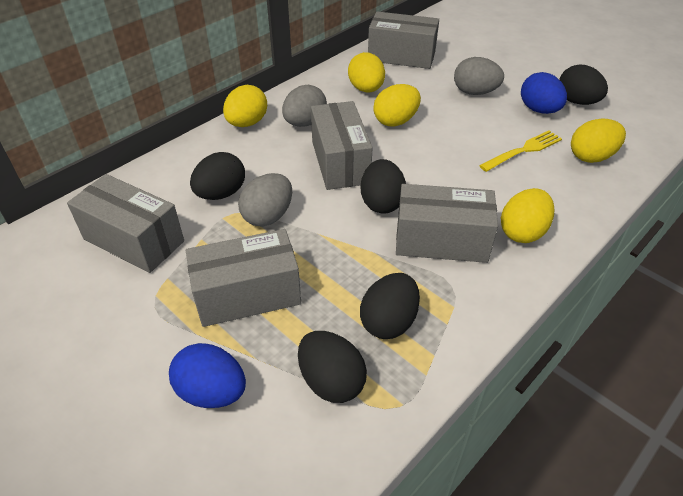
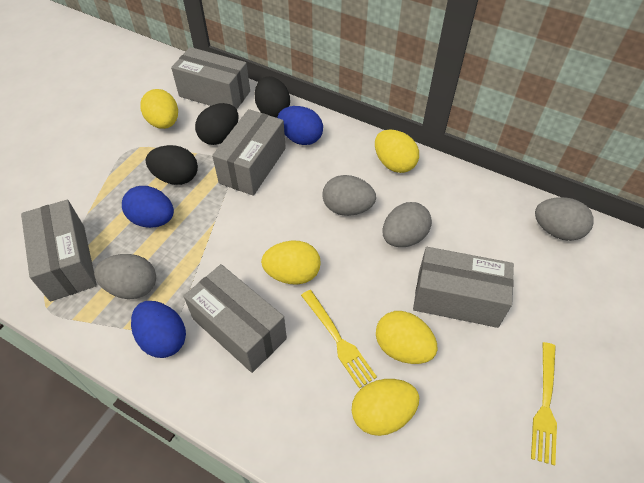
black egg: [190,152,245,200] [298,331,367,403] [360,273,420,339] [361,159,406,214] [559,64,608,105] = 5 -> [146,145,198,185] [195,103,238,145] [254,76,290,118] = 3
blue egg: [169,343,246,408] [521,72,567,114] = 2 -> [122,186,174,228] [131,301,186,358] [277,106,323,145] = 3
grey egg: [238,173,292,227] [282,85,327,127] [454,57,504,95] = 3 -> [94,254,156,299] [322,175,376,216] [383,202,432,247] [535,197,593,241] = 4
yellow fork: [479,131,562,172] = 1 -> [301,290,377,388] [531,342,557,466] = 2

